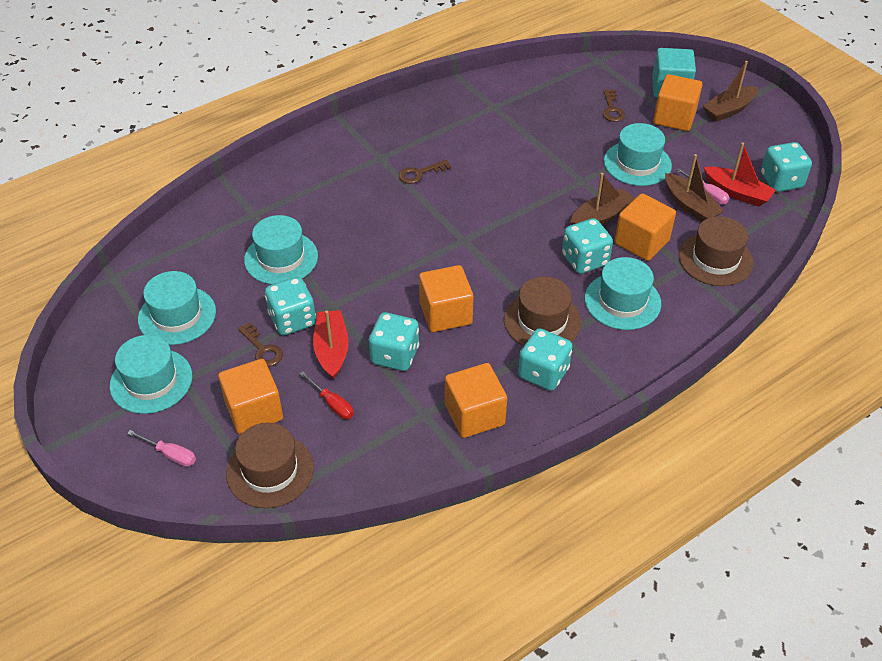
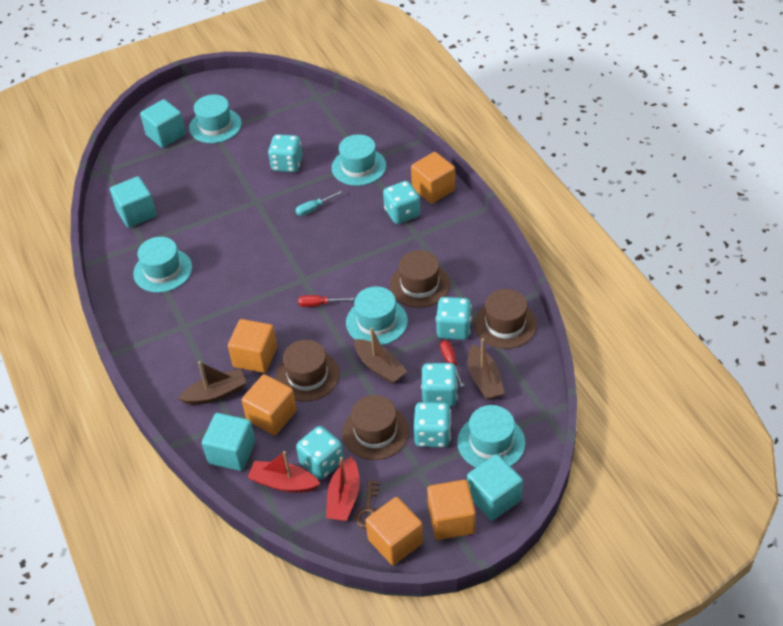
brown hat: [226,422,314,508] [504,276,581,346] [679,216,753,286] = 3 -> [276,340,340,402] [342,395,409,460] [390,250,450,308] [474,289,537,349] = 4
brown key: [238,322,283,367] [399,160,451,184] [603,89,625,122] = 3 -> [355,480,380,529] = 1
pink screwdriver: [127,430,196,467] [677,168,729,204] = 2 -> none = 0
red screwdriver: [299,371,354,419] = 1 -> [298,295,354,307] [440,340,464,387] = 2
turquoise cube: [652,48,696,98] = 1 -> [110,176,157,228] [140,99,186,148] [202,413,256,471] [467,454,523,521] = 4
turquoise dice: [265,277,316,335] [369,312,419,371] [518,328,573,391] [562,218,613,274] [761,142,812,192] = 5 -> [268,134,302,172] [296,426,344,479] [383,181,420,224] [414,402,451,447] [421,363,458,407] [436,297,472,340] = 6
turquoise screwdriver: none = 0 -> [295,191,342,216] = 1

